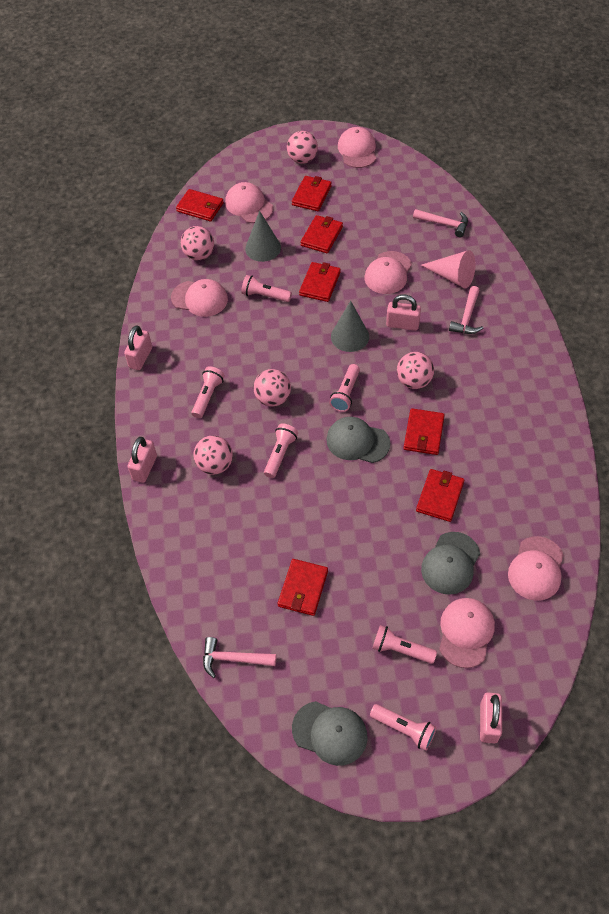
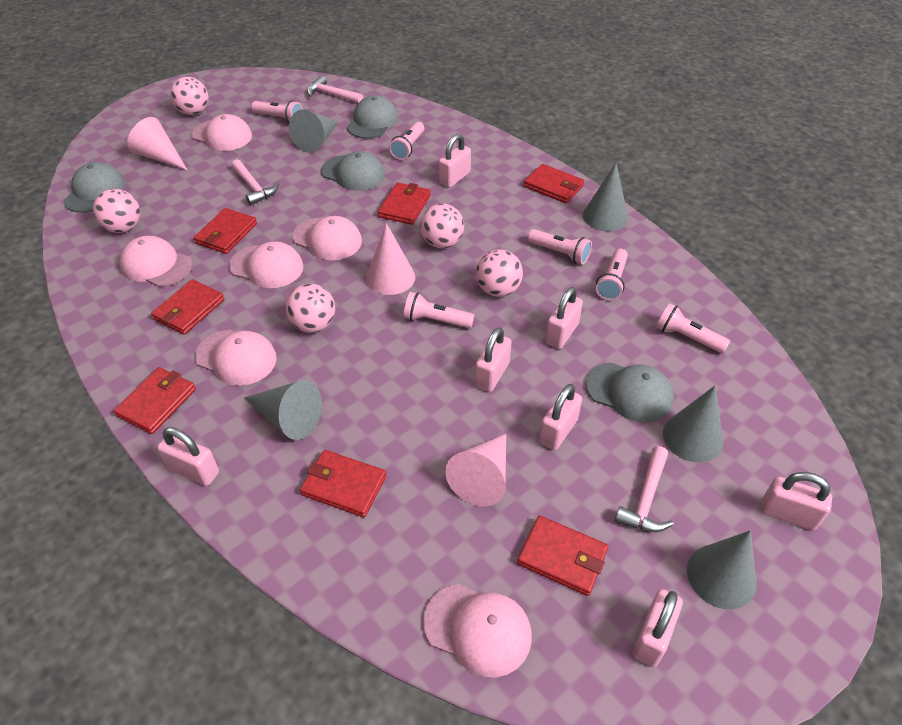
grey cap: [292,701,368,766] [326,417,390,463] [421,532,480,595] = 3 -> [63,162,125,213] [321,151,385,191] [347,95,398,139] [586,362,674,423] = 4
grey cone: [245,211,281,262] [331,301,369,352] = 2 -> [244,380,322,440] [289,110,338,153] [583,163,628,231] [663,386,723,463] [687,530,757,609] = 5
pink cone: [421,250,475,289] = 1 -> [127,117,187,170] [366,223,415,295] [445,434,506,507] = 3
pink padlock: [124,325,152,370] [128,437,157,483] [386,295,421,331] [480,693,502,743] = 4 -> [157,427,219,486] [439,134,471,188] [475,327,512,392] [539,384,582,450] [545,287,583,349] [633,589,683,667] [761,472,832,530] = 7

